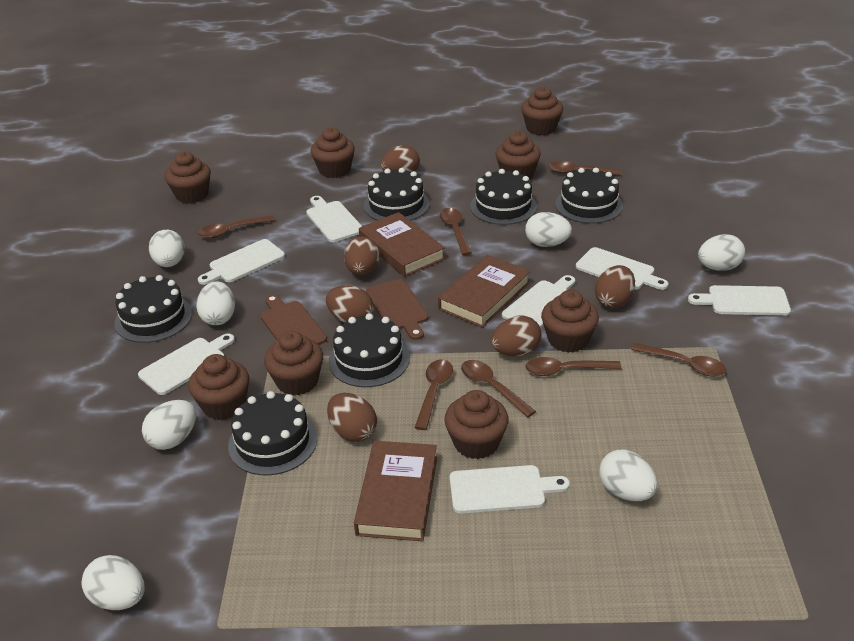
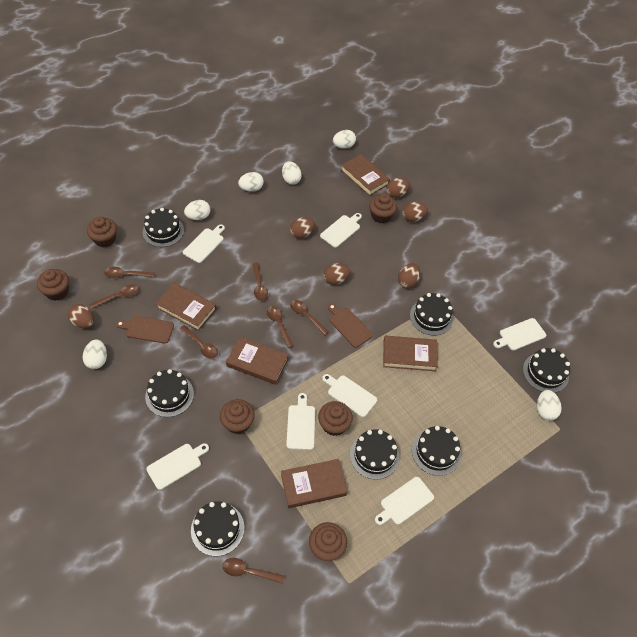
black cake: [114,275,192,343] [228,391,318,475] [329,313,410,387] [364,168,430,221] [470,169,537,225] [555,168,623,223] = 6 -> [143,208,184,247] [145,369,194,417] [191,501,245,556] [350,429,399,480] [410,293,453,336] [412,426,461,476] [523,348,570,393] = 7
brown book: [354,441,437,541] [359,212,445,277] [438,255,531,328] = 3 -> [156,282,217,331] [226,337,289,385] [281,459,347,508] [341,154,390,196] [383,336,438,371] = 5
brown cupcake: [165,152,211,204] [188,354,249,420] [264,331,323,396] [311,128,355,178] [444,390,509,459] [496,131,541,180] [521,87,563,135] [541,290,599,353] = 8 -> [37,269,69,300] [87,217,117,247] [220,399,255,434] [309,522,347,561] [318,401,353,436] [369,193,397,224] = 6
white egg: [81,555,145,610] [142,400,196,450] [149,230,185,267] [196,281,235,325] [525,212,572,247] [599,450,658,501] [698,234,745,271] = 7 -> [83,339,107,369] [184,200,210,220] [238,172,264,192] [282,161,302,185] [333,130,356,149] [537,390,562,421] = 6

